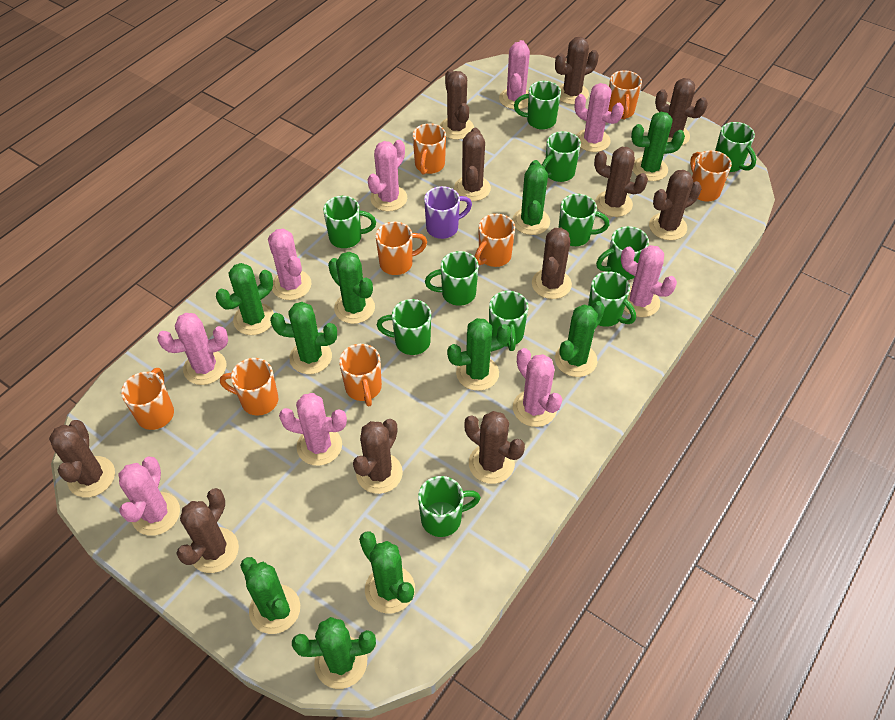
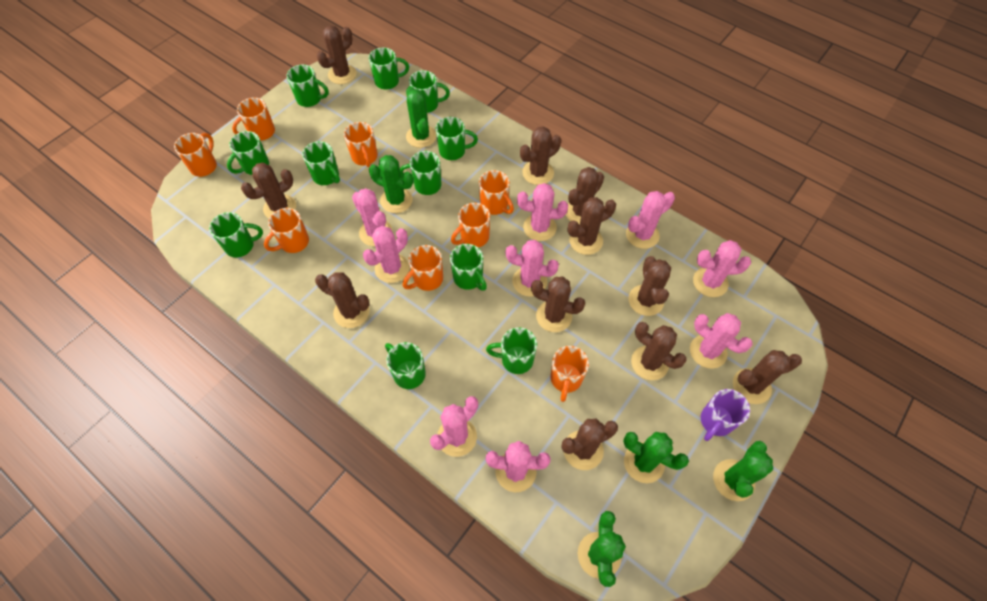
green cactus: [216,263,274,335] [240,557,300,634] [270,302,337,374] [292,617,376,689] [328,252,375,324] [359,531,415,614] [447,318,511,391] [512,160,550,235] [555,301,605,377] [631,112,685,181] = 10 -> [369,155,413,213] [406,86,436,148] [578,511,626,587] [623,432,689,483] [713,441,773,501] = 5

